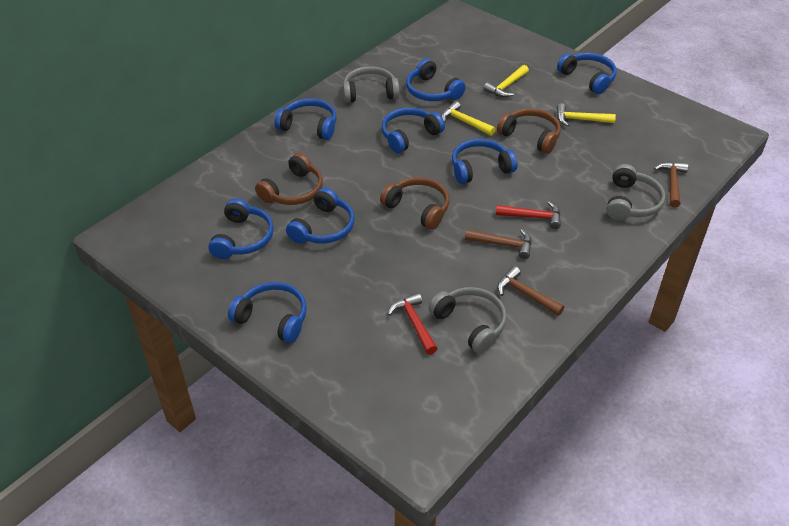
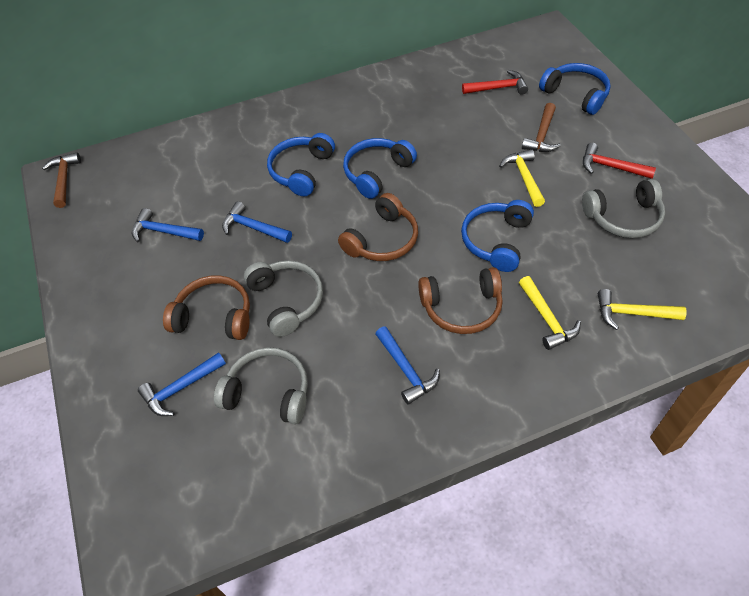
blue hammer: none = 0 -> [132,208,204,242] [138,352,226,416] [222,201,292,243] [375,326,440,405] = 4
blue headphones: [208,198,274,259] [228,282,307,343] [274,98,336,140] [286,187,355,244] [382,108,445,153] [406,59,466,101] [452,139,517,184] [557,53,617,94] = 8 -> [267,133,335,196] [343,138,417,199] [461,200,534,272] [539,63,611,115] = 4
brown hammer: [465,229,532,259] [497,266,564,316] [654,162,688,208] = 3 -> [42,153,81,208] [522,103,561,152] = 2

